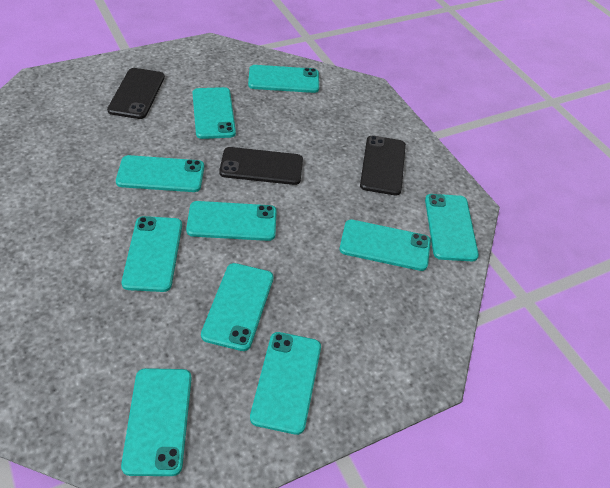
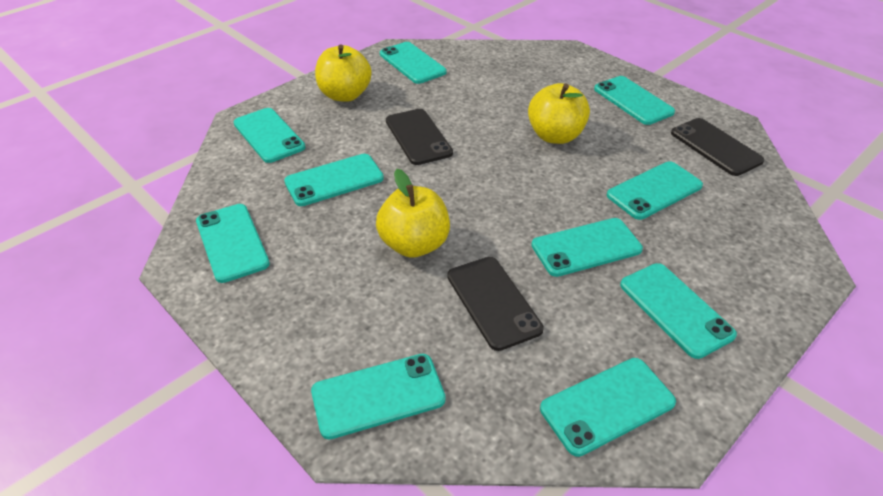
yellow apple: none = 0 -> [315,44,372,102] [376,169,450,258] [528,83,590,144] = 3

